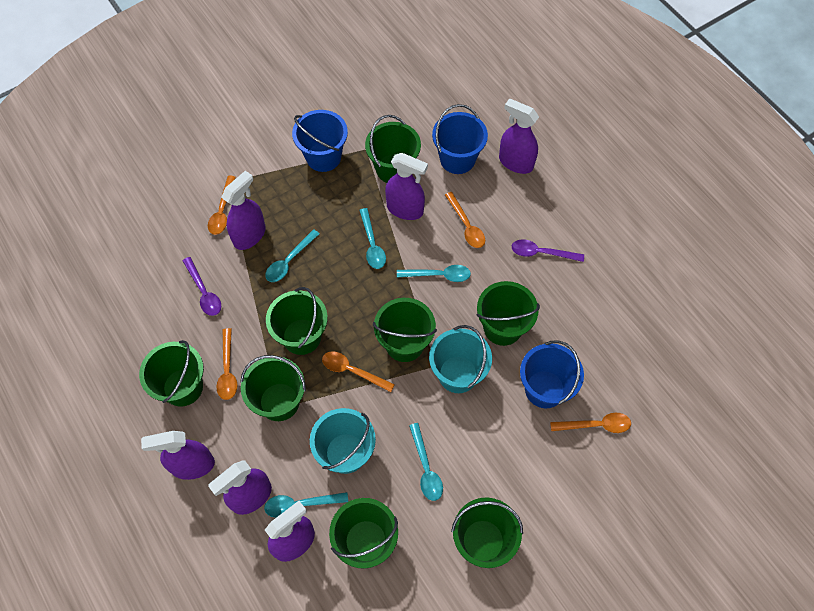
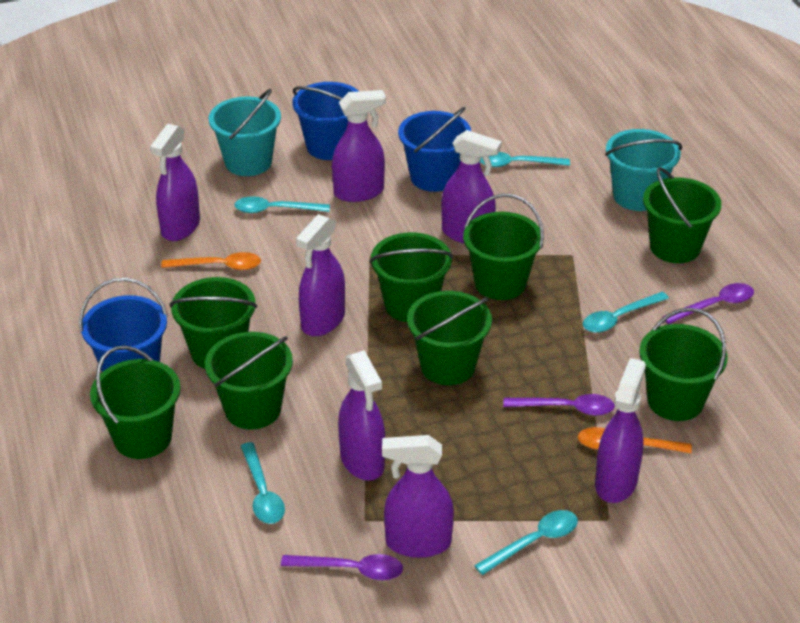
orange spoon: [208,176,236,235] [217,328,238,400] [322,351,395,392] [445,192,485,248] [550,413,631,433] = 5 -> [161,252,261,270] [578,427,692,454] = 2
purple spoon: [183,257,221,316] [512,239,584,262] = 2 -> [281,554,403,580] [503,394,615,416] [663,283,754,324] = 3
purple spray bottle: [141,431,215,480] [208,461,272,515] [221,171,266,250] [265,501,315,562] [385,153,428,220] [499,98,539,174] = 6 -> [150,124,200,241] [296,214,345,336] [332,90,386,202] [338,350,385,481] [382,435,454,558] [442,130,502,243] [595,358,646,503] = 7

